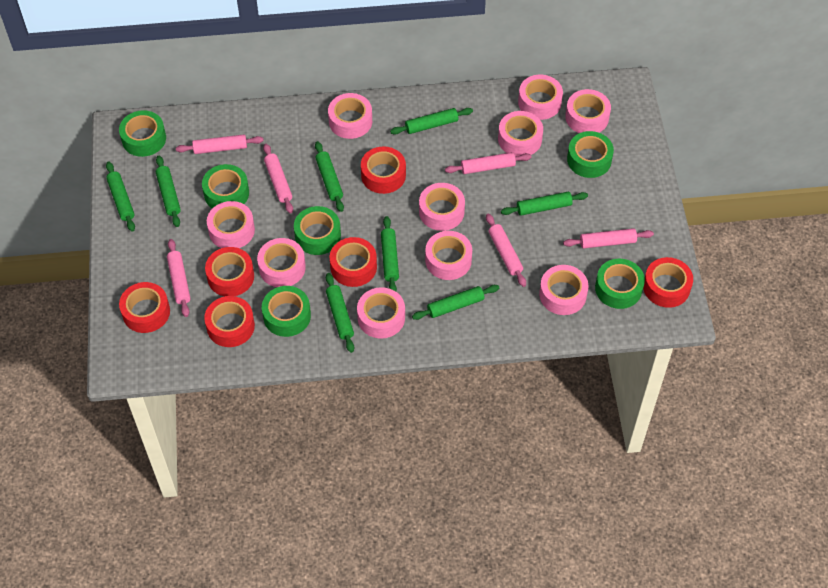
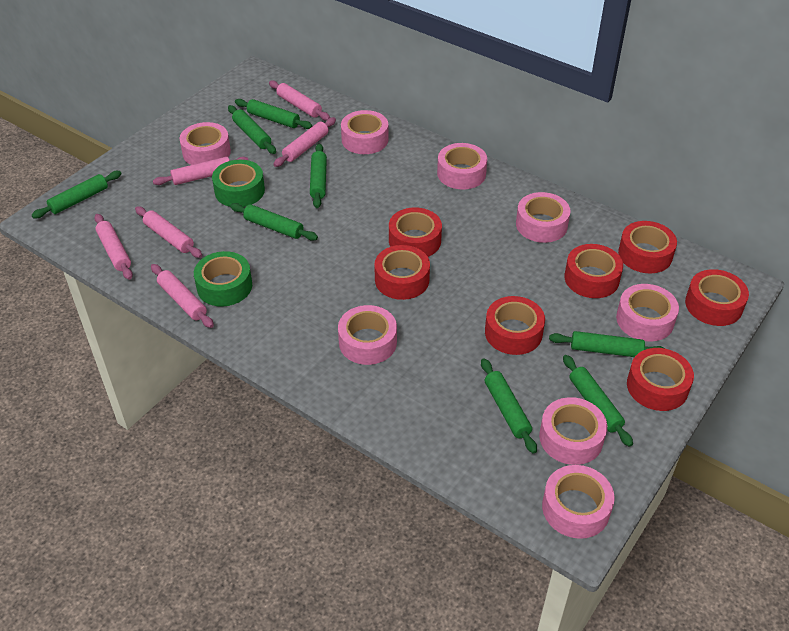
green tape: [119,110,166,157] [202,164,249,209] [262,286,311,337] [294,206,341,255] [567,131,614,178] [595,259,645,309] = 6 -> [194,251,252,307] [212,160,265,207] = 2
pink tape: [207,201,255,248] [257,238,306,287] [328,93,372,139] [357,287,405,339] [419,183,465,231] [425,231,472,280] [498,111,543,156] [518,75,563,120] [539,265,589,315] [565,89,611,133] = 10 -> [180,122,231,165] [338,305,397,365] [341,110,389,154] [437,143,487,190] [516,192,571,243] [539,397,607,465] [542,465,615,539] [616,284,679,342] = 8
red tape: [119,282,170,333] [204,296,255,347] [205,247,254,296] [330,237,377,287] [361,146,406,194] [643,257,693,308] = 6 -> [374,245,430,300] [389,207,442,257] [485,296,545,355] [564,244,623,298] [618,221,677,273] [627,348,694,411] [685,269,749,326] = 7

